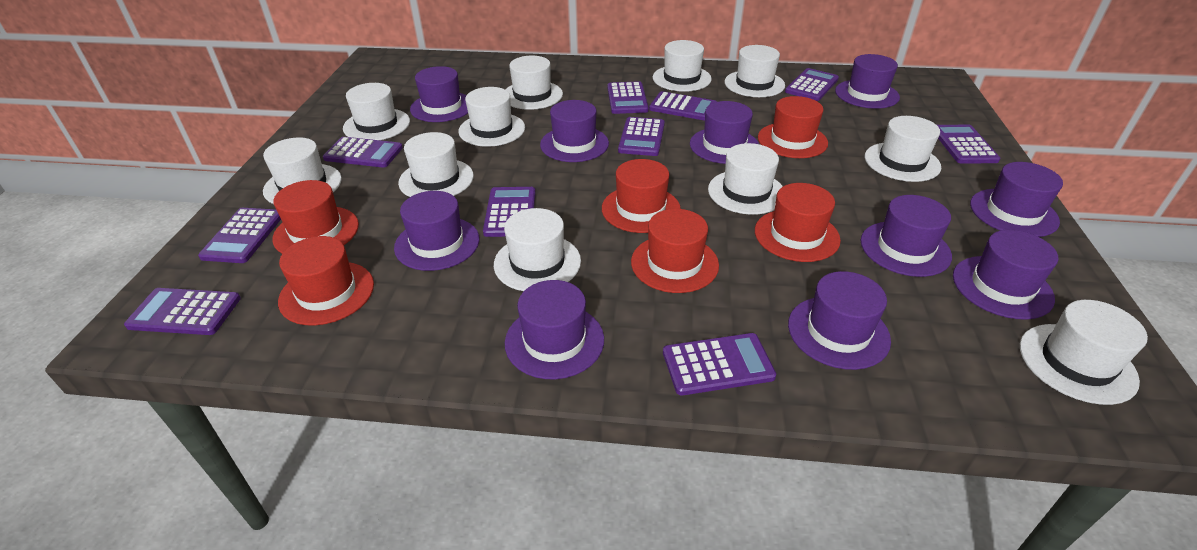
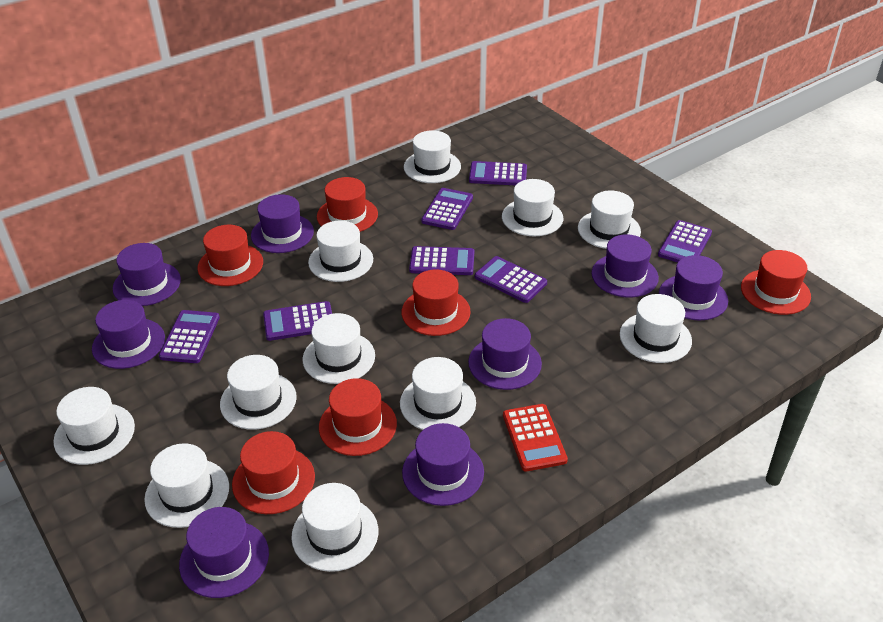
purple calculator: [124,288,241,335] [198,208,281,263] [323,137,403,168] [483,187,536,237] [607,81,649,114] [618,117,665,156] [649,91,717,121] [663,333,776,395] [785,68,839,101] [937,125,1000,164] = 10 -> [159,310,220,363] [263,301,332,341] [409,246,474,275] [421,188,473,230] [469,161,527,185] [475,256,547,303] [658,220,712,262] = 7
purple hat: [394,191,479,271] [410,66,468,122] [505,280,604,379] [540,100,609,162] [690,101,759,164] [788,271,891,370] [835,54,900,109] [861,195,952,277] [953,230,1058,320] [970,162,1063,237] = 10 -> [92,300,165,369] [113,243,181,306] [179,507,269,598] [251,194,314,253] [402,423,484,506] [468,318,542,390] [591,234,659,297] [659,255,728,320] = 8
red calculator: none = 0 -> [503,404,568,472] = 1

